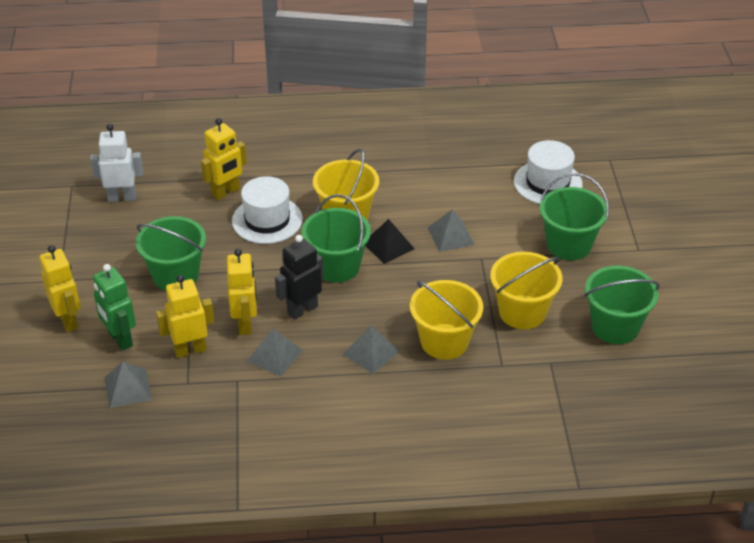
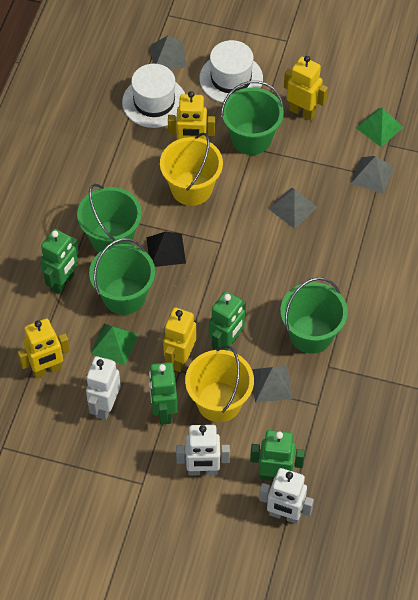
black robot: [275,235,324,320] = 1 -> none = 0
green pyramid: none = 0 -> [91,324,138,365] [356,108,403,147] = 2
green robot: [93,264,136,351] = 1 -> [41,229,79,294] [149,362,178,425] [209,291,246,351] [250,430,305,481] = 4
white robot: [90,124,143,202] = 1 -> [86,356,121,420] [176,425,230,475] [259,468,314,524] = 3
yellow bucket: [313,149,379,221] [410,280,483,359] [490,252,563,329] = 3 -> [160,133,223,206] [185,345,254,422] = 2

